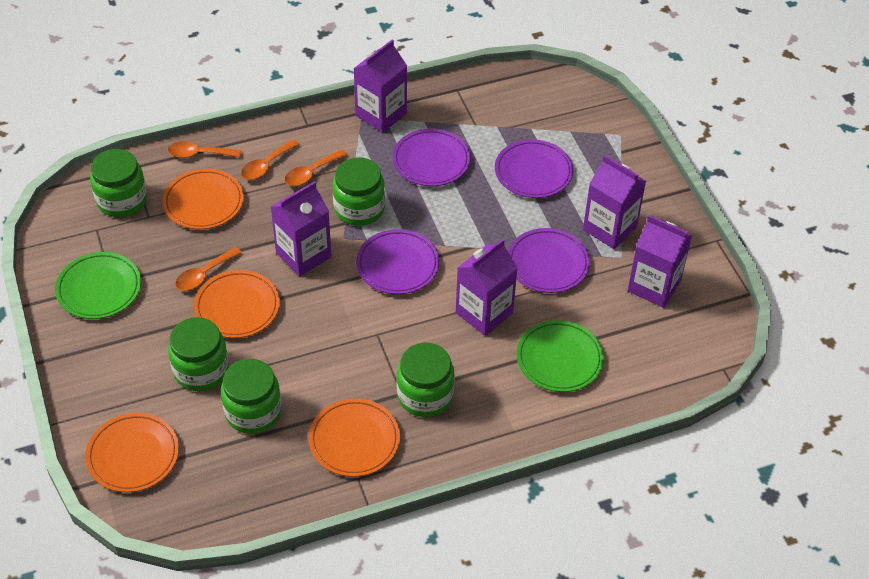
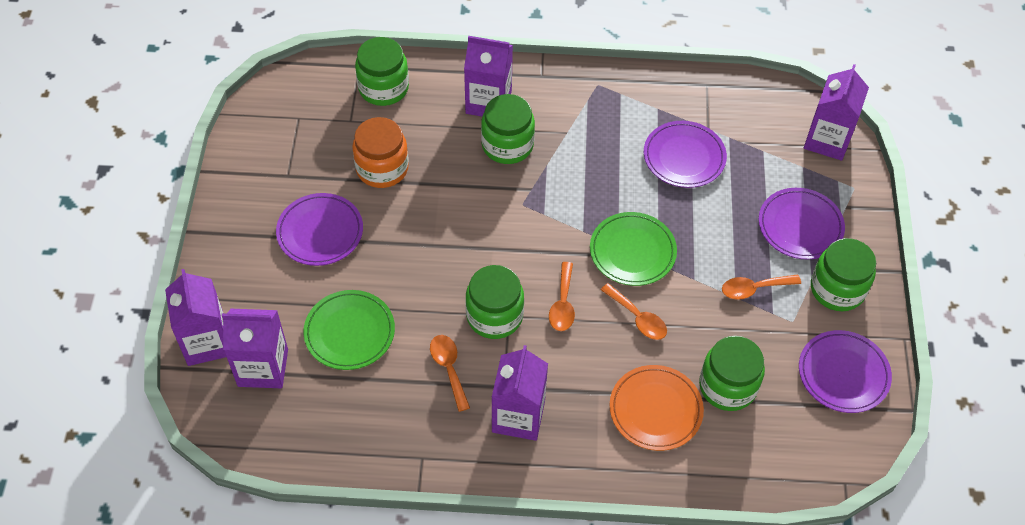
orange jar: none = 0 -> [352,117,409,188] = 1
orange plate: [85,413,179,492] [163,169,244,229] [194,270,280,338] [309,398,400,477] = 4 -> [610,365,704,451] = 1

